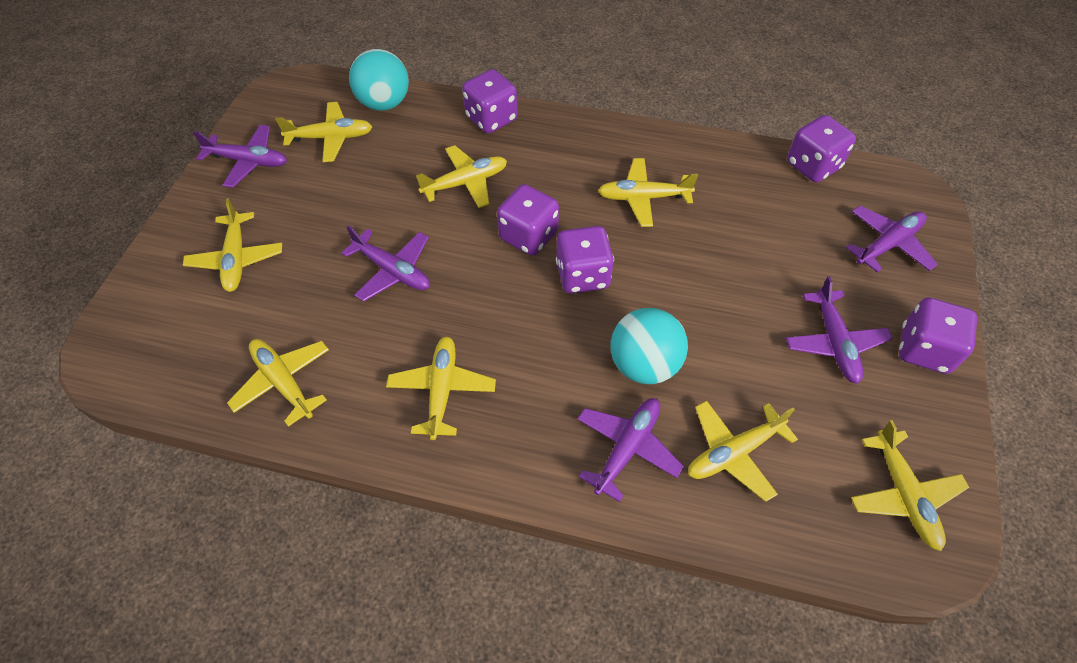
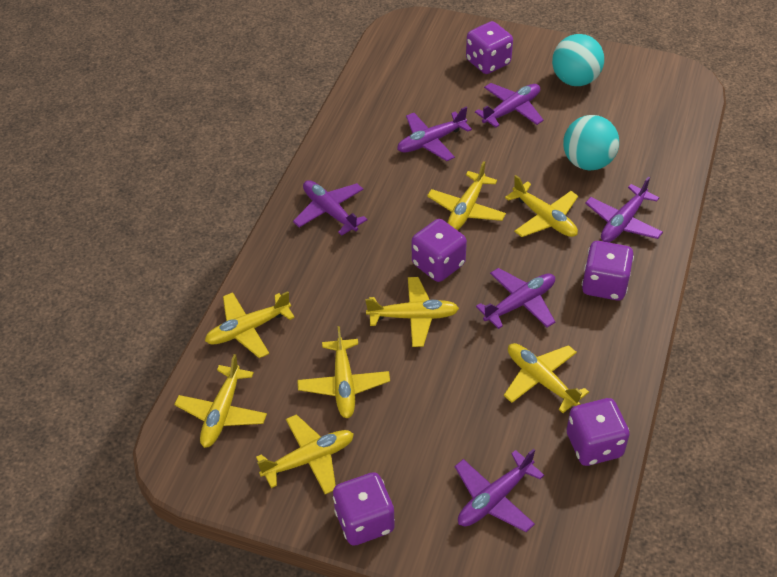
purple plane: [193,125,287,188] [341,225,430,302] [577,398,684,502] [786,276,893,384] [846,206,938,272] = 5 -> [293,180,368,236] [397,107,472,161] [455,448,544,532] [475,83,544,128] [476,268,555,329] [585,176,663,242] = 6

